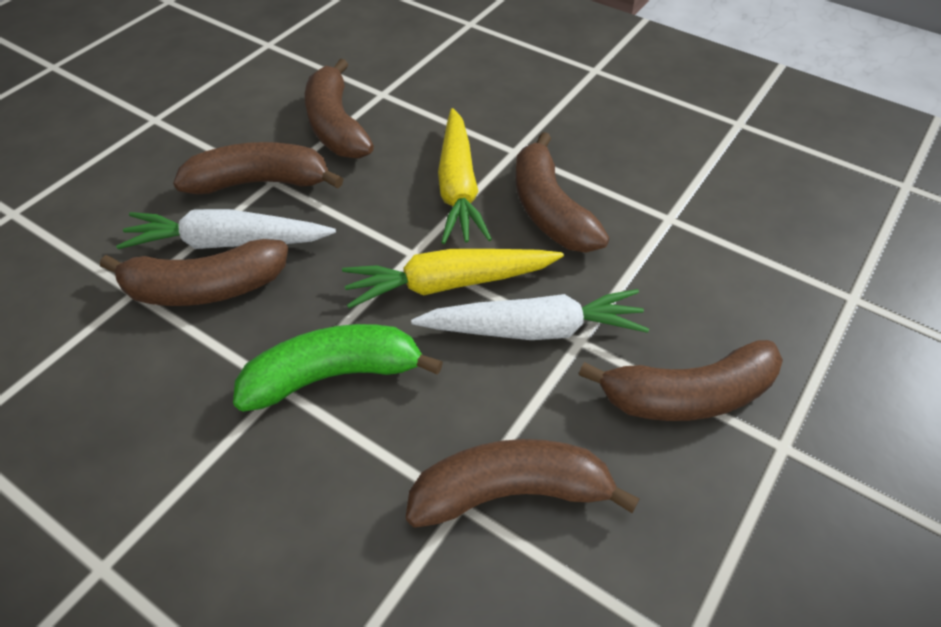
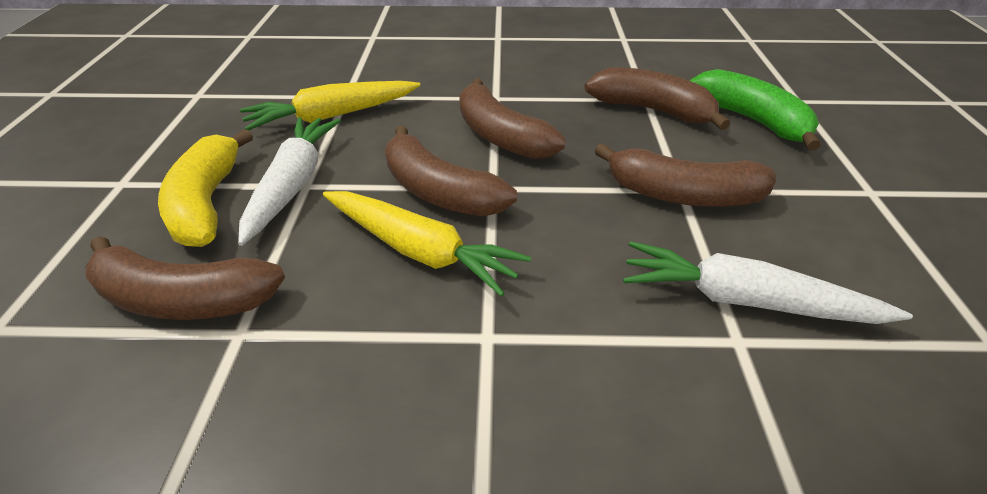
brown banana: [100,239,288,306] [173,142,343,194] [305,59,374,159] [406,439,640,528] [515,132,609,253] [579,340,783,421] = 6 -> [85,236,285,320] [385,126,517,216] [459,79,566,159] [584,67,730,130] [595,143,776,206] = 5
yellow banana: none = 0 -> [158,129,253,247] = 1

